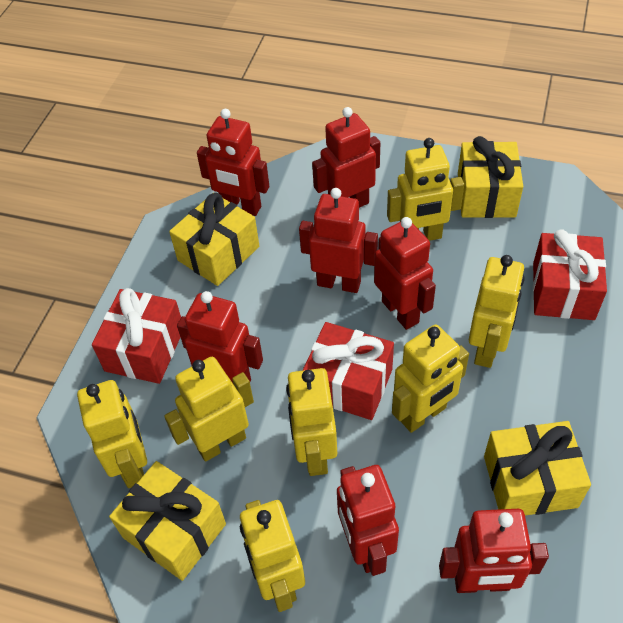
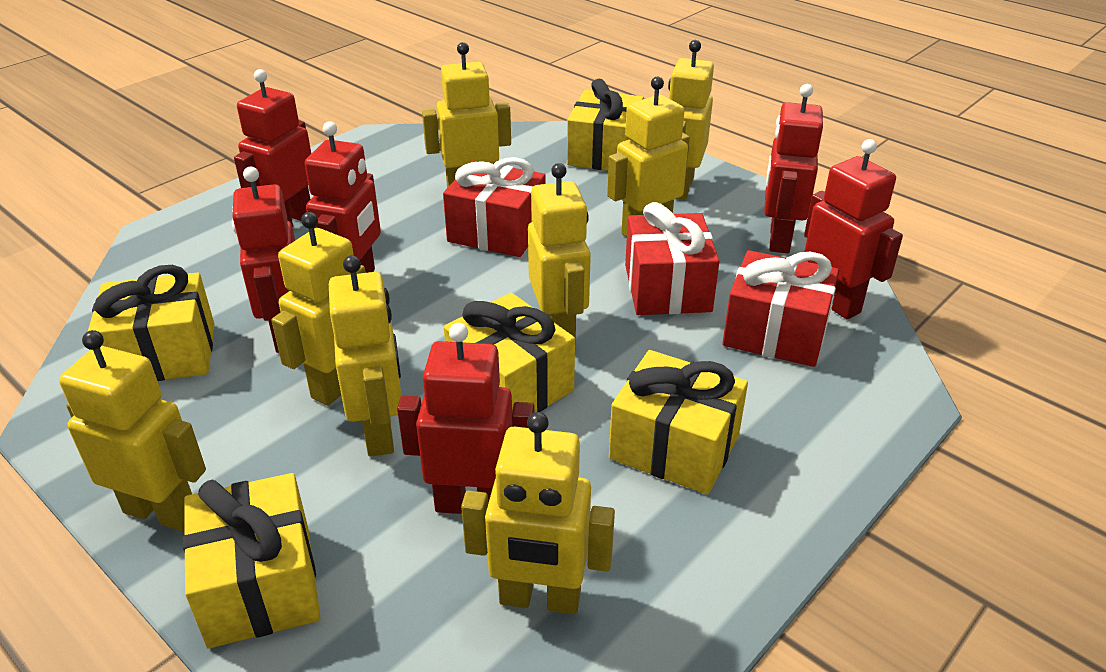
red robot: [177,291,263,383] [197,109,269,216] [299,188,378,293] [312,107,380,208] [337,465,399,576] [374,217,436,330] [439,509,549,593] = 7 -> [232,167,295,353] [234,69,311,227] [305,121,381,273] [397,323,535,514] [764,84,823,253] [804,139,903,320] = 6
yellow gift: [109,461,226,581] [169,193,259,286] [458,136,523,218] [484,421,591,516] = 4 -> [88,265,214,381] [183,473,321,649] [444,293,575,412] [567,79,644,171] [609,350,748,494] = 5
yellow robot: [77,380,147,488] [164,357,254,462] [240,500,305,612] [286,368,337,476] [387,138,464,241] [392,325,469,433] [469,255,525,368] = 7 -> [59,330,206,531] [271,212,366,406] [329,255,401,457] [422,42,511,188] [461,412,615,614] [528,163,591,345] [607,77,690,237] [668,40,714,200] = 8

